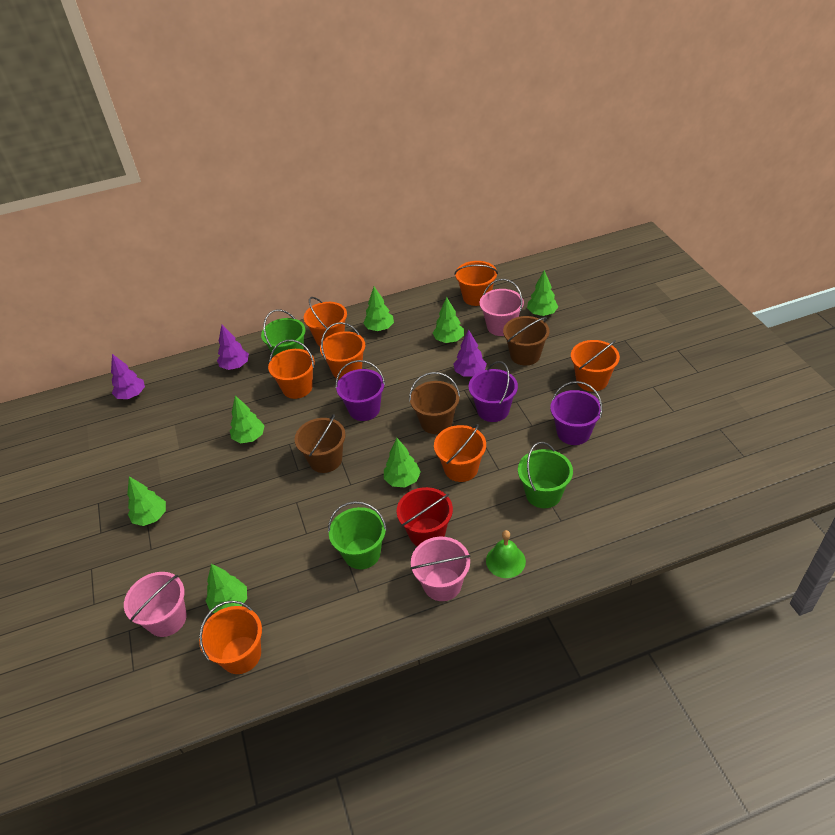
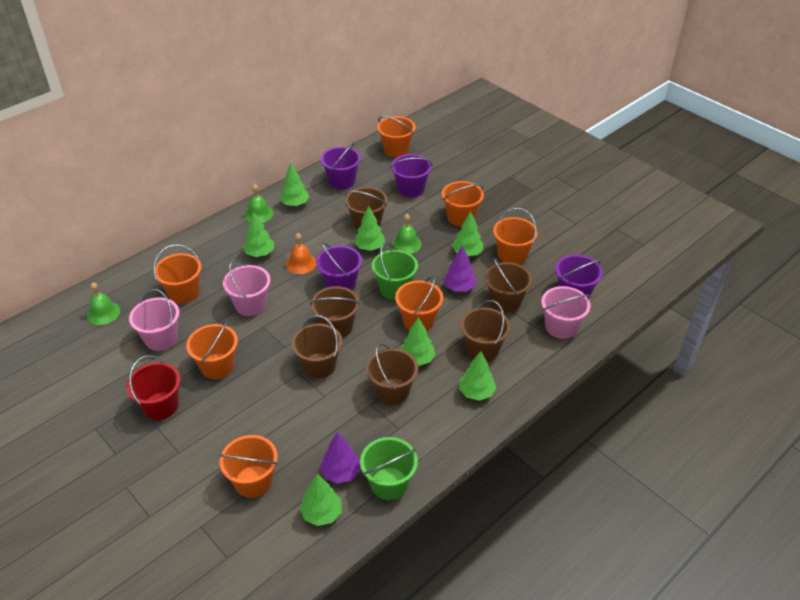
brown bucket: [295,414,346,473] [409,372,460,434] [503,316,549,365] = 3 -> [292,315,342,379] [310,286,360,338] [345,187,388,230] [366,344,418,405] [460,300,510,361] [485,258,532,313] = 6
green bell: [486,530,526,578] = 1 -> [87,282,120,325] [245,184,273,223] [392,214,422,254] = 3
green bucket: [261,309,305,357] [328,501,387,569] [518,442,573,508] = 3 -> [360,437,418,500] [372,243,418,300] = 2
orange bell: none = 0 -> [286,233,316,274] = 1
purple bucket: [336,360,385,421] [469,361,518,422] [550,381,603,445] = 3 -> [316,242,362,291] [321,142,361,190] [391,154,432,197] [555,255,603,297] = 4
purple tree: [111,354,145,399] [217,325,249,370] [453,330,487,376] = 3 -> [320,432,360,484] [443,246,476,292] = 2

